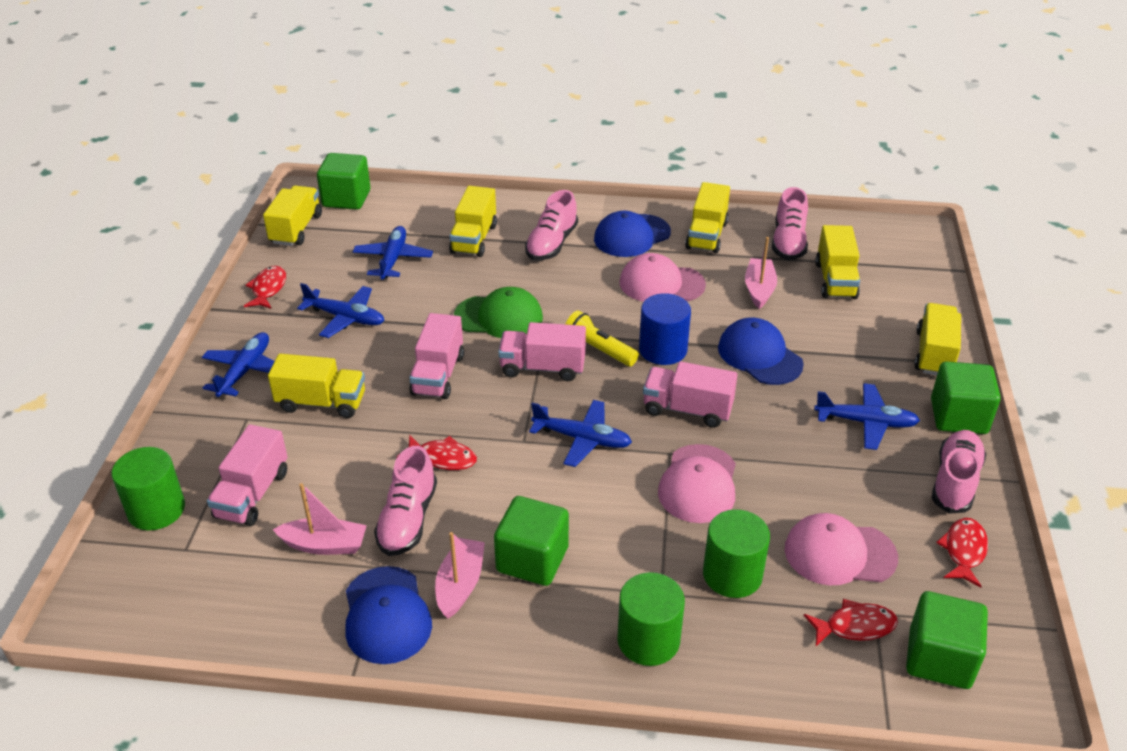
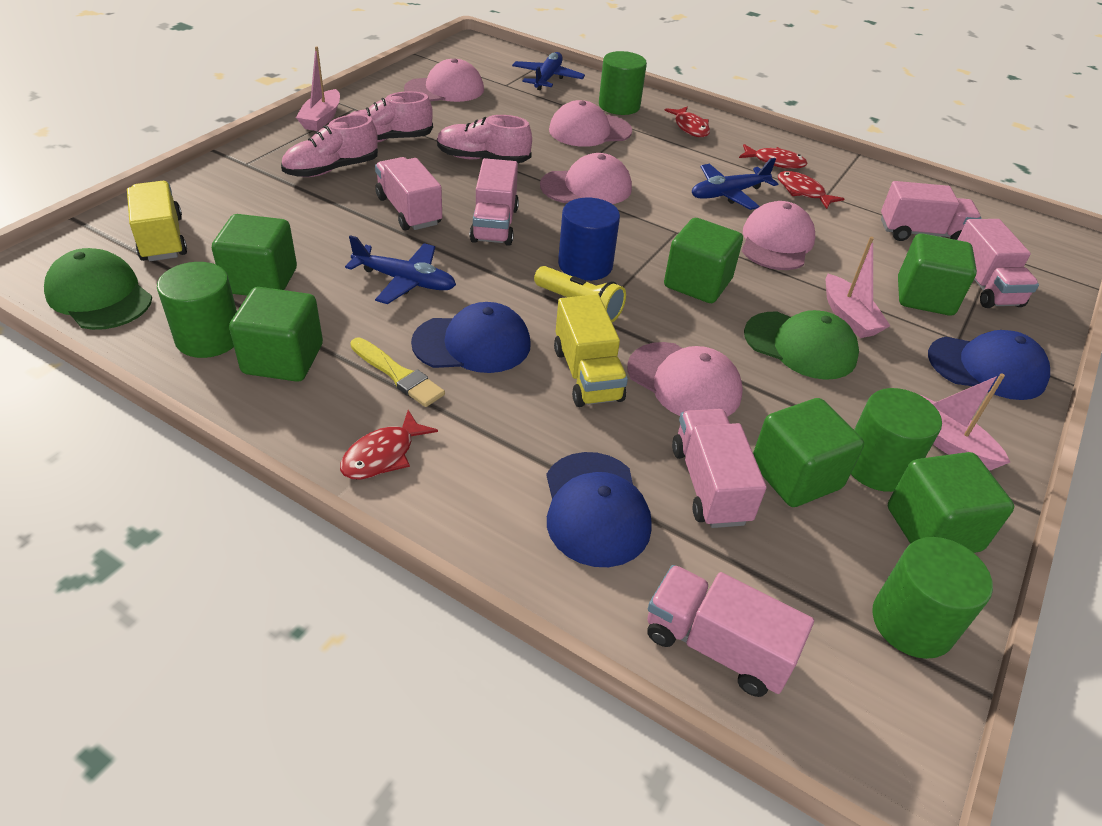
blue plane: [202,332,275,397] [297,283,384,338] [353,226,433,280] [529,400,632,467] [814,383,920,450] = 5 -> [345,235,456,304] [512,52,585,90] [692,158,778,210] = 3
green cap: [454,287,543,338] = 1 -> [44,248,152,330] [744,310,859,380] = 2
green cube: [317,153,370,210] [494,496,569,586] [906,591,988,689] [931,362,1001,434] = 4 -> [212,214,297,296] [229,287,323,382] [664,218,743,303] [753,398,864,507] [888,452,1014,553] [898,233,977,316] = 6
green cylinder: [112,447,185,531] [617,572,685,666] [703,509,770,598] = 3 -> [157,262,237,358] [599,51,647,115] [851,388,942,492] [872,537,993,659] = 4
pink cap: [619,253,706,302] [658,444,736,523] [784,513,898,585] = 3 -> [404,58,484,102] [540,153,632,204] [549,100,632,147] [627,342,743,417] [742,201,815,270] = 5
pink shoe: [374,446,437,556] [525,190,578,260] [772,187,808,260] [932,430,986,514] = 4 -> [281,114,378,177] [348,91,433,142] [437,115,532,163] = 3
pink truck: [207,424,288,526] [409,313,464,399] [498,322,586,381] [643,361,738,428] = 4 -> [375,157,442,230] [470,158,519,246] [647,565,814,697] [672,409,767,528] [881,181,981,241] [958,219,1039,308] = 6
yellow brush: none = 0 -> [350,337,445,407] = 1
yellow truck: [263,186,322,246] [268,353,365,418] [449,186,497,257] [685,182,730,253] [815,225,860,299] [914,303,961,375] = 6 -> [127,181,187,261] [554,294,628,407] = 2

